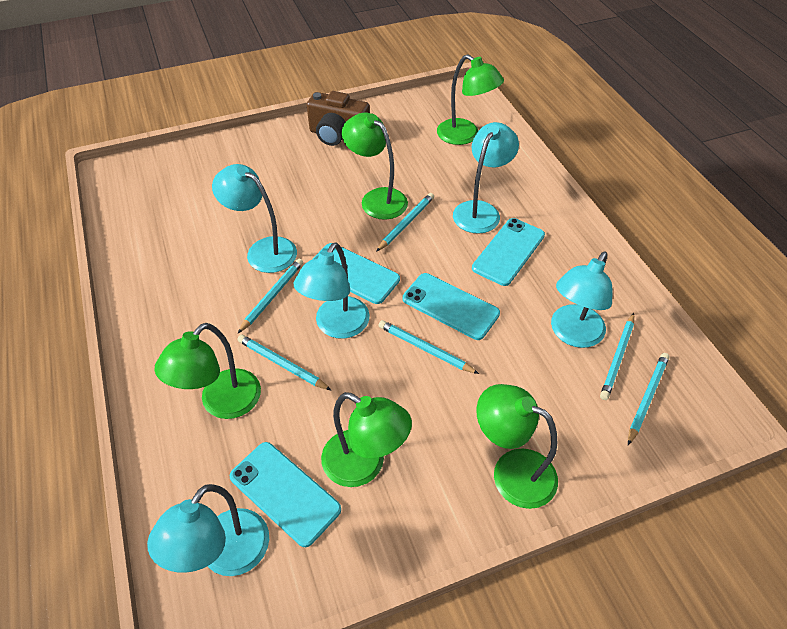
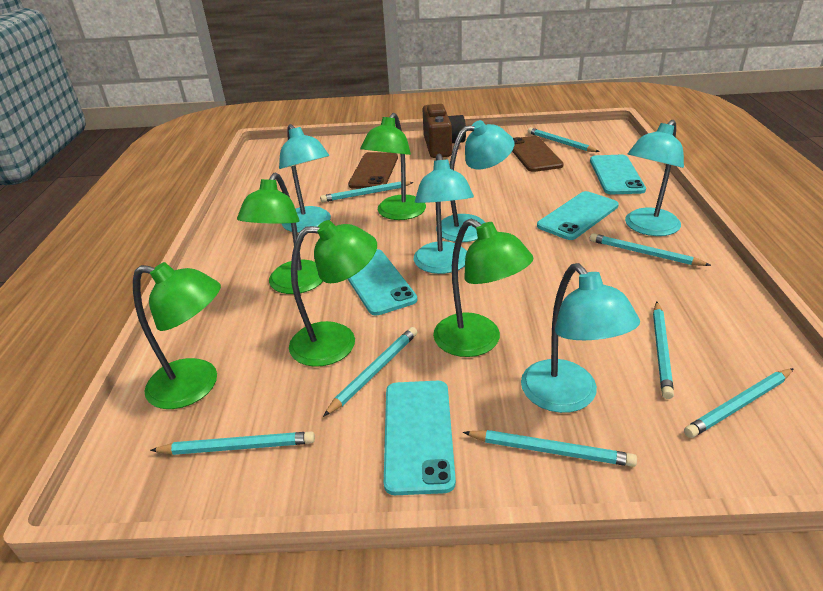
brown phone: none = 0 -> [348,152,398,189] [512,136,564,172] = 2
turquoise pencil: [237,259,303,334] [238,335,332,391] [376,193,434,252] [379,320,479,374] [600,313,634,400] [628,353,670,445] = 6 -> [150,431,315,455] [320,181,414,202] [323,327,417,417] [463,430,637,467] [528,127,599,152] [590,233,711,266] [653,302,674,399] [684,368,794,438] = 8

